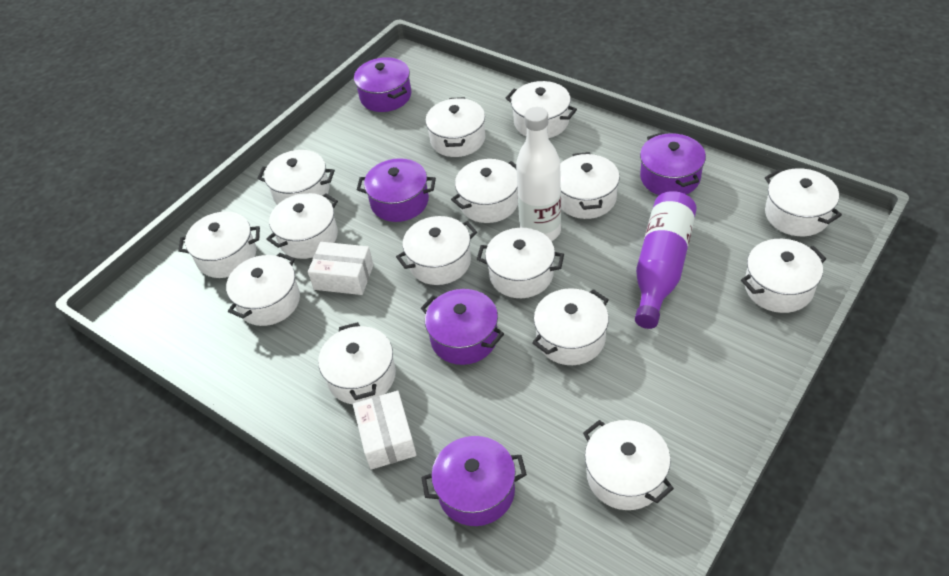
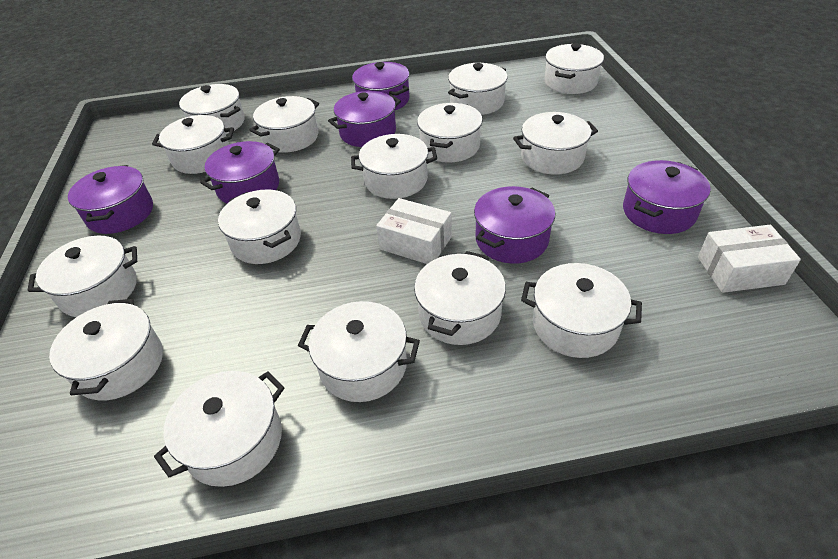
purple bottle: [635,191,697,329] = 1 -> none = 0
purple pot: [354,57,411,112] [357,158,436,222] [421,289,504,365] [421,436,527,526] [640,132,706,195] = 5 -> [68,165,153,234] [200,141,280,204] [328,91,401,147] [352,62,410,110] [474,186,555,264] [623,160,711,234] = 6
white bottle: [516,107,561,241] = 1 -> none = 0

